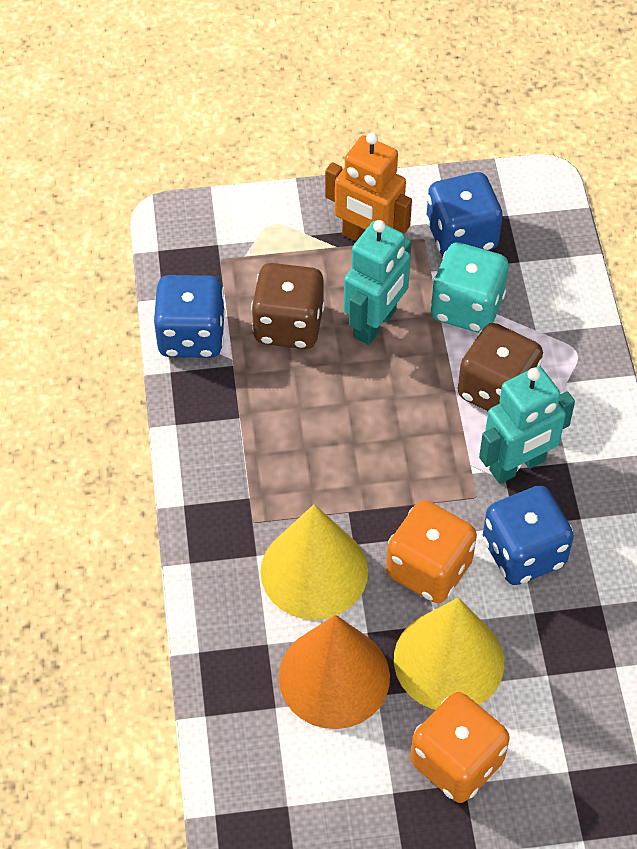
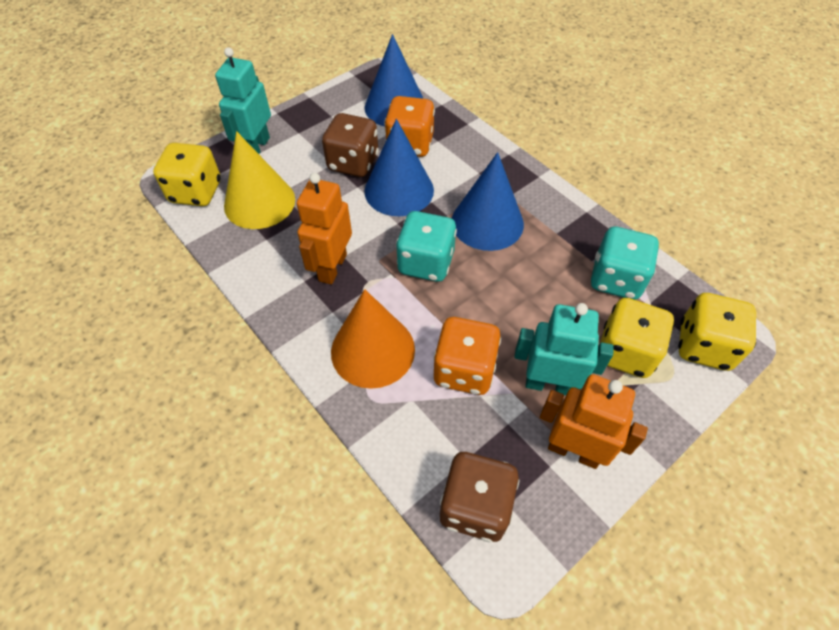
blue cone: none = 0 -> [365,34,424,126] [365,119,434,216] [452,152,524,251] = 3
blue dice: [153,275,226,358] [426,172,503,256] [483,486,574,585] = 3 -> none = 0
orange robot: [325,132,412,241] = 1 -> [297,173,352,285] [540,374,648,469] = 2
turquoise dice: [430,243,509,333] = 1 -> [396,211,457,282] [591,226,659,300] = 2
yellow cone: [260,504,368,620] [394,598,504,710] = 2 -> [224,131,295,229] = 1
yellow dice: none = 0 -> [153,143,221,206] [598,298,674,378] [678,293,756,371] = 3

